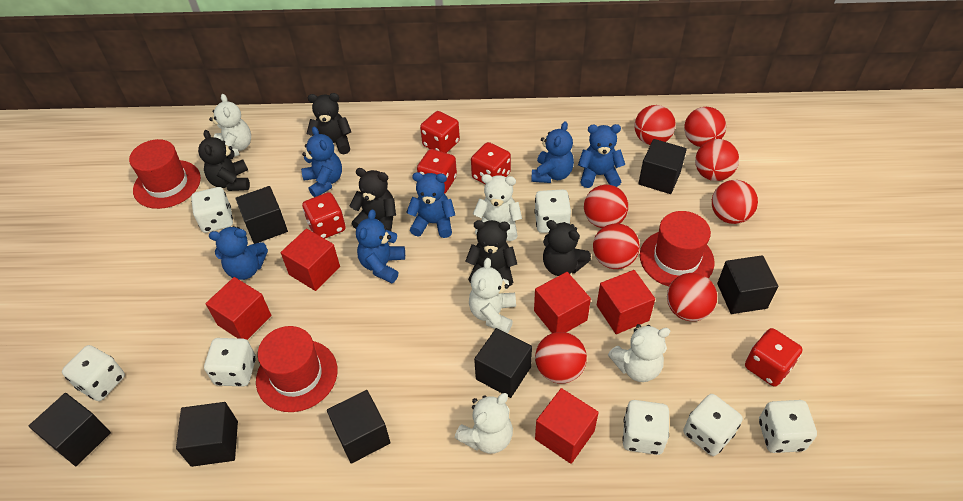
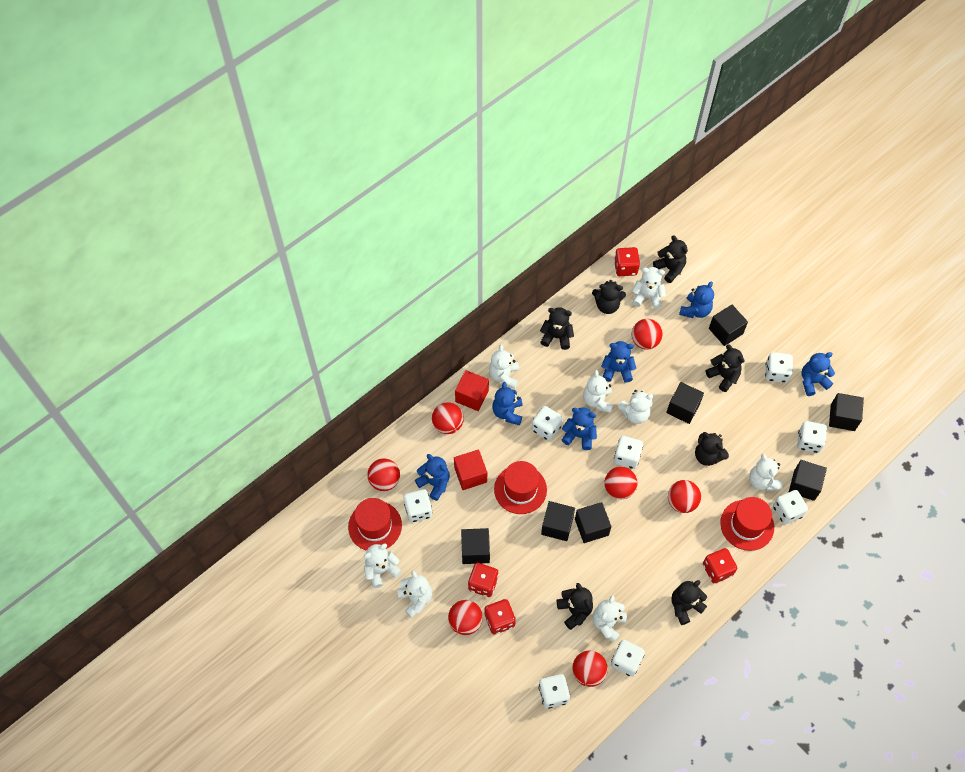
black teddy bear: [198,130,250,191] [307,93,351,154] [350,168,396,231] [465,220,517,286] [543,220,591,276] = 5 -> [540,307,574,350] [556,583,593,630] [592,280,626,314] [653,235,688,283] [671,580,707,625] [695,432,729,466] [706,344,744,392] = 7
red ball: [535,332,587,384] [584,185,628,228] [593,223,640,269] [634,105,676,145] [667,273,717,321] [684,107,726,147] [695,139,739,181] [712,180,758,224] = 8 -> [367,458,400,491] [432,402,464,434] [448,600,483,635] [572,651,608,687] [605,467,637,499] [632,319,663,349] [668,480,701,513] = 7
red cube: [206,277,271,340] [281,229,340,291] [534,272,591,333] [535,388,599,464] [597,270,655,334] = 5 -> [454,450,487,490] [455,370,489,411] = 2
red dice: [302,192,346,239] [417,149,457,194] [420,111,460,153] [471,142,511,184] [745,328,803,387] = 5 -> [468,563,498,597] [484,599,516,634] [614,247,640,276] [703,548,737,583] = 4
white dice: [62,345,125,401] [191,187,233,233] [204,338,256,387] [534,190,571,233] [622,400,669,455] [683,394,743,456] [759,400,817,453] = 7 -> [403,489,433,523] [532,406,563,441] [538,674,570,709] [611,640,645,677] [614,436,643,469] [765,352,793,383] [773,490,808,525] [797,421,827,453] = 8
white teddy bear: [209,94,251,157] [455,393,513,454] [469,258,516,333] [473,174,522,241] [608,324,670,382] = 5 -> [364,544,402,588] [397,571,432,618] [489,344,519,389] [583,370,613,413] [592,596,627,643] [617,390,654,424] [632,267,666,309] [749,454,782,491] = 8

